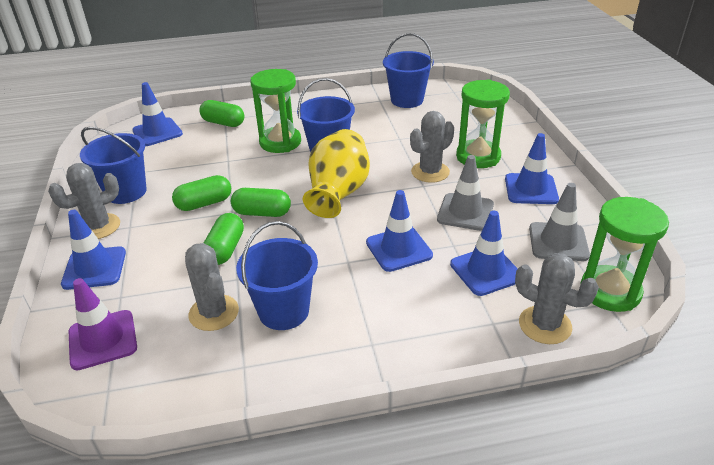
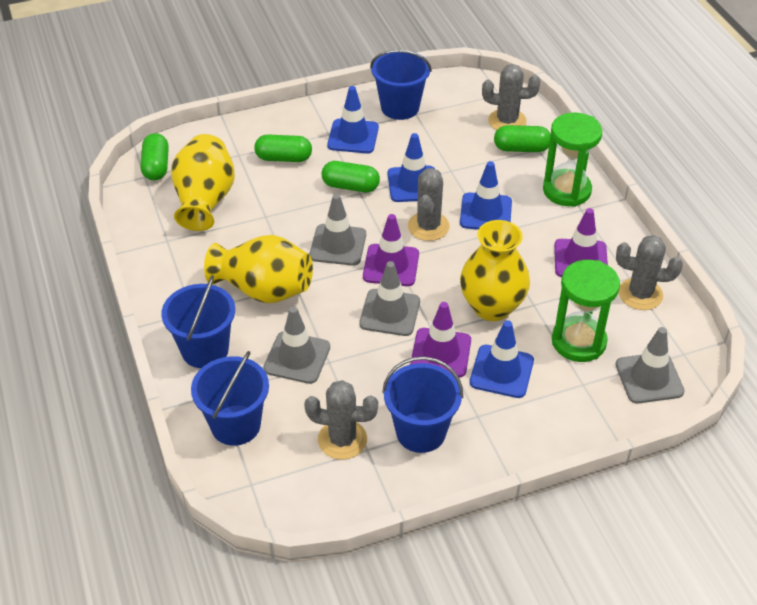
blue traffic cone: [61,210,126,290] [132,82,183,146] [366,190,433,272] [450,211,518,296] [505,133,559,204] = 5 -> [327,86,379,153] [388,133,435,202] [460,161,512,230] [470,320,534,398] = 4
green hourglass: [251,69,301,153] [456,79,510,168] [580,197,669,312] = 3 -> [543,113,602,207] [552,260,620,362] = 2
grey traffic cone: [437,155,494,231] [529,183,590,261] = 2 -> [263,306,330,384] [309,194,366,266] [359,261,420,336] [615,327,684,404] = 4
purple traffic cone: [68,278,137,370] = 1 -> [363,214,419,286] [410,302,471,377] [554,208,608,277] = 3
yellow vase: [303,129,370,218] = 1 -> [171,134,235,231] [204,235,313,303] [460,220,530,321] = 3

